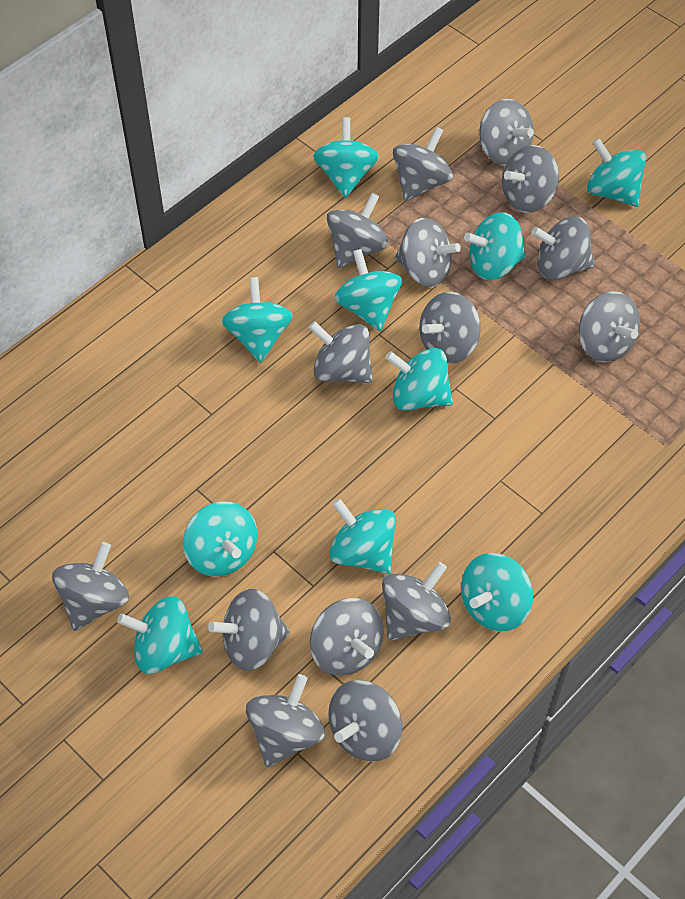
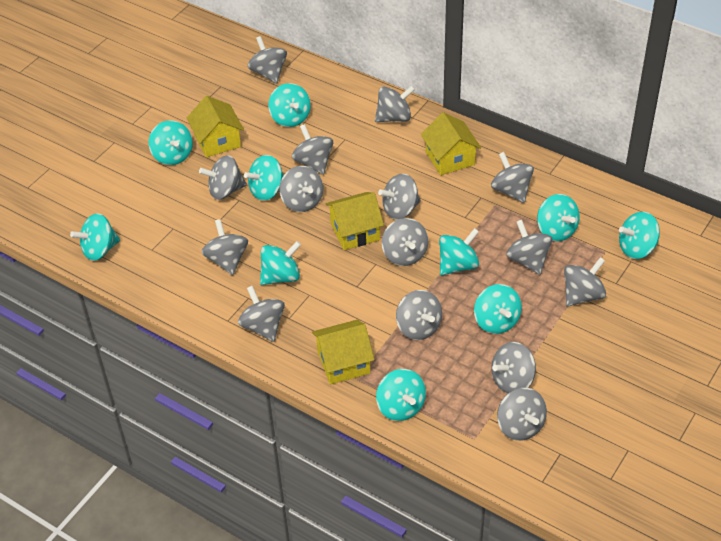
yellow house: none = 0 -> [187,96,244,157] [312,320,374,384] [326,192,384,250] [421,112,481,175] = 4

